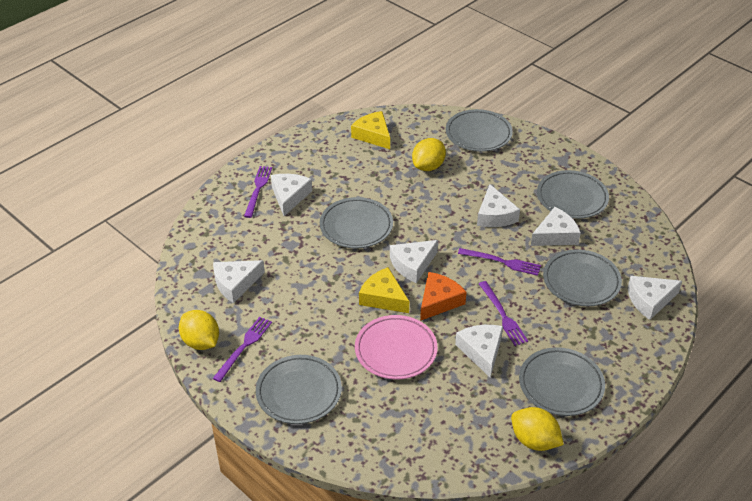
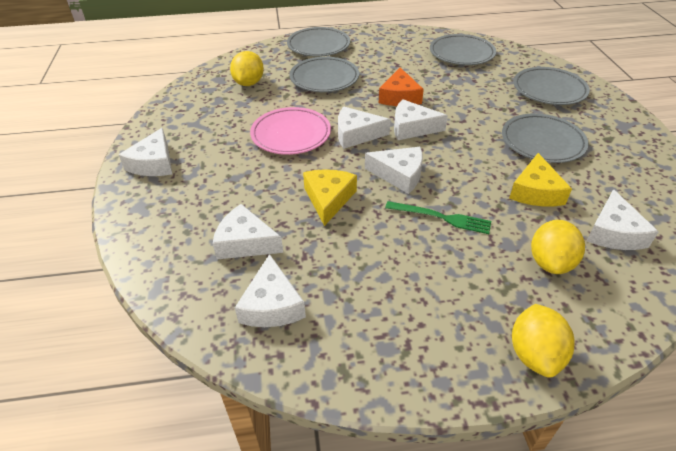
green fork: none = 0 -> [385,201,491,234] = 1
grey plate: [256,355,342,424] [320,197,393,248] [446,109,513,152] [519,347,605,416] [537,170,609,219] [543,249,622,306] = 6 -> [287,27,350,57] [290,57,359,92] [430,34,496,65] [502,113,589,163] [513,67,590,105] = 5
purple fork: [213,317,272,382] [244,166,272,218] [458,248,541,276] [479,281,528,346] = 4 -> none = 0

